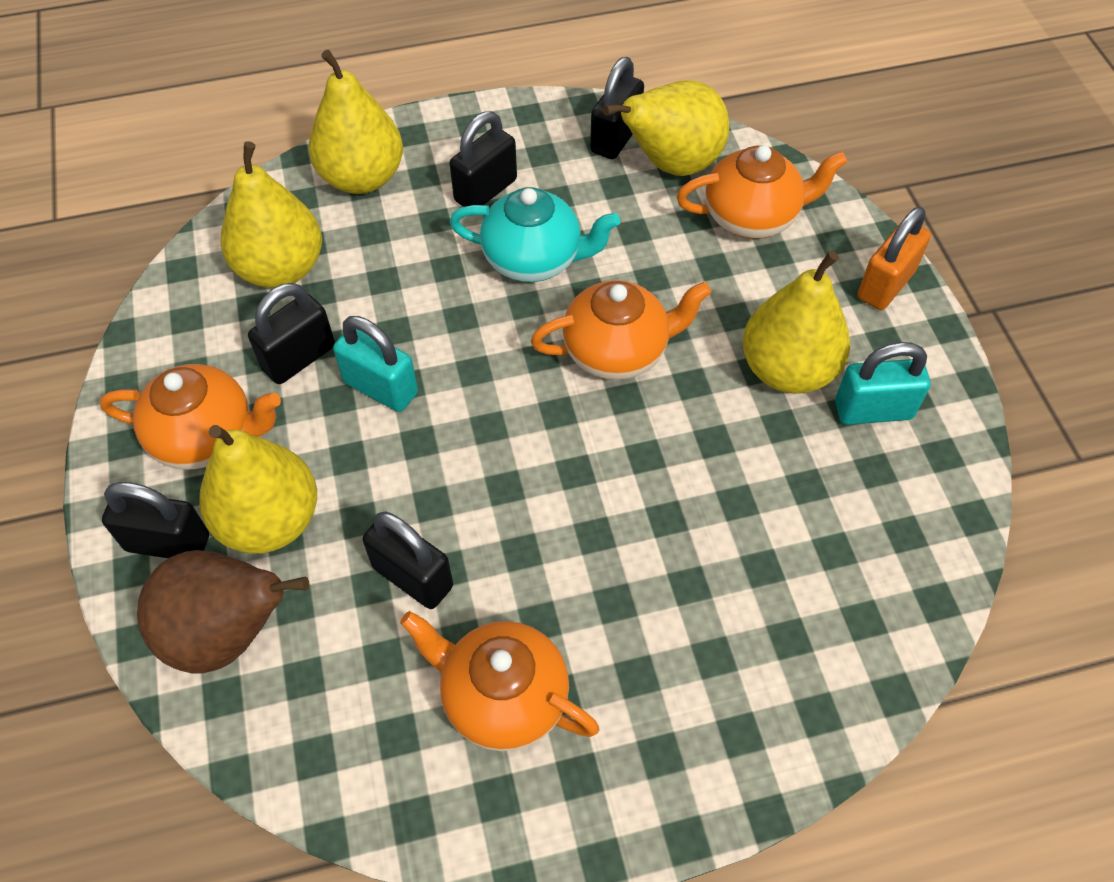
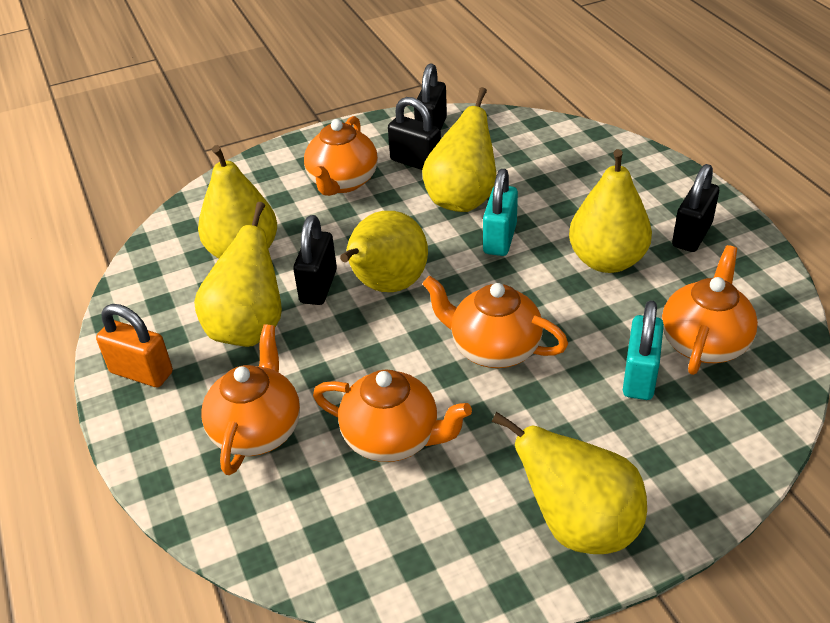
black padlock: [102,482,209,558] [248,283,335,384] [363,511,453,609] [449,111,517,207] [590,57,644,160] = 5 -> [293,215,337,305] [388,97,441,170] [414,63,447,130] [672,164,719,252] = 4
brown pear: [137,550,309,674] = 1 -> none = 0
orange teapot: [100,364,281,469] [400,611,599,751] [531,280,711,380] [676,145,847,239] = 4 -> [201,324,300,475] [304,116,378,196] [313,369,472,462] [422,276,568,368] [662,245,758,375] = 5
turquoise teapot: [450,187,620,282] = 1 -> none = 0
yellow pear: [199,425,317,554] [221,141,322,288] [308,50,403,194] [603,80,729,176] [743,251,850,394] = 5 -> [194,202,282,347] [198,145,277,259] [340,211,428,292] [422,87,496,212] [492,412,647,554] [569,149,652,273] = 6

